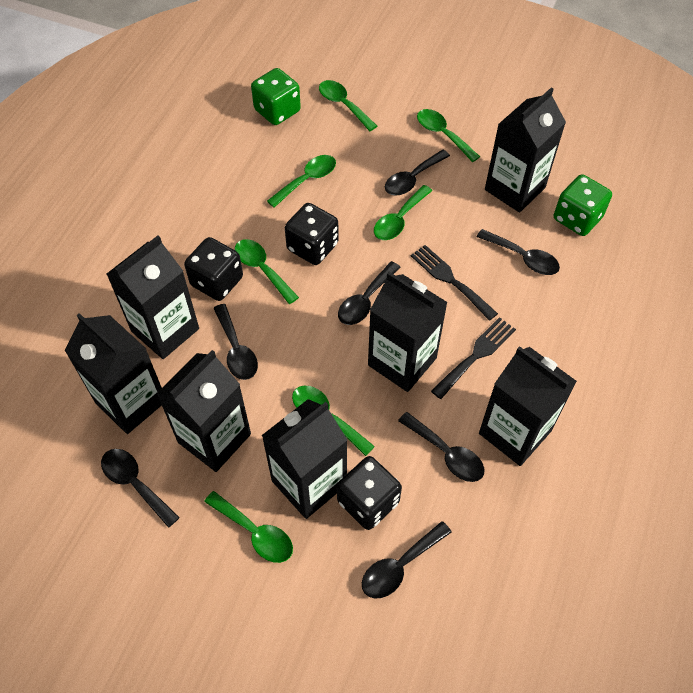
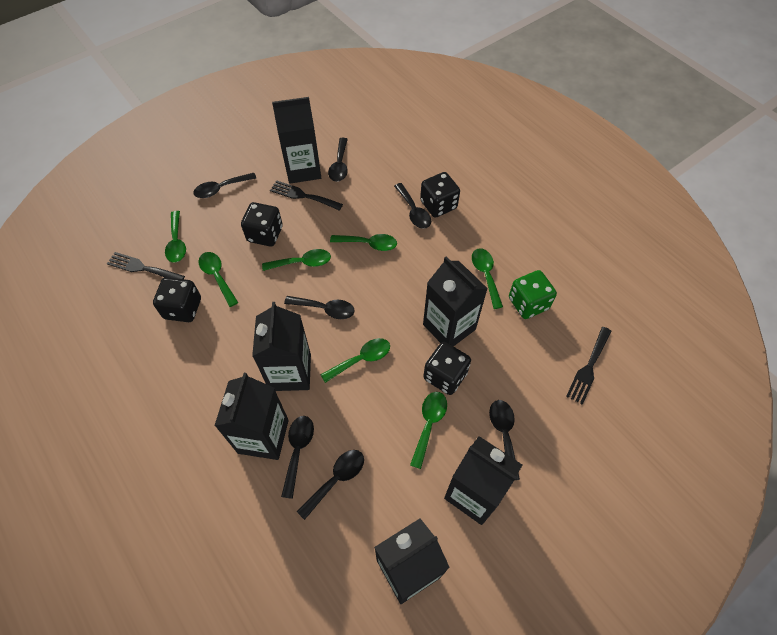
black carton: [65,313,162,434] [107,236,199,359] [156,350,251,472] [262,399,347,519] [368,272,448,392] [479,346,577,466] [485,88,566,212] = 7 -> [214,373,289,460] [252,302,311,391] [272,97,321,184] [374,518,450,604] [423,256,488,346] [444,436,522,525] = 6
black dice: [184,237,243,301] [285,203,339,265] [337,456,402,530] = 3 -> [153,277,201,322] [241,202,283,246] [420,172,460,218] [423,342,471,395] = 4
black fork: [411,245,498,321] [431,317,516,399] = 2 -> [107,252,185,279] [270,180,343,211] [566,327,611,405] = 3
green dice: [251,68,301,125] [554,174,612,236] = 2 -> [509,270,557,319] = 1

